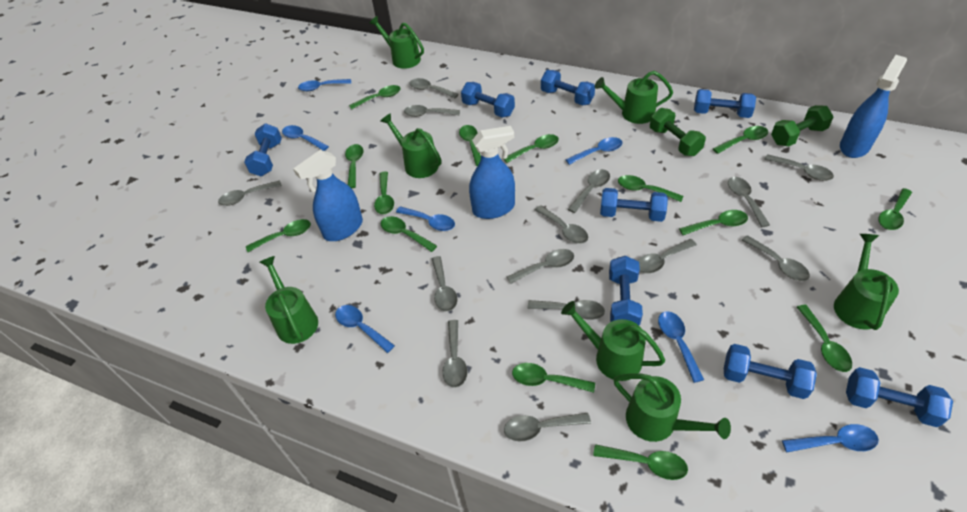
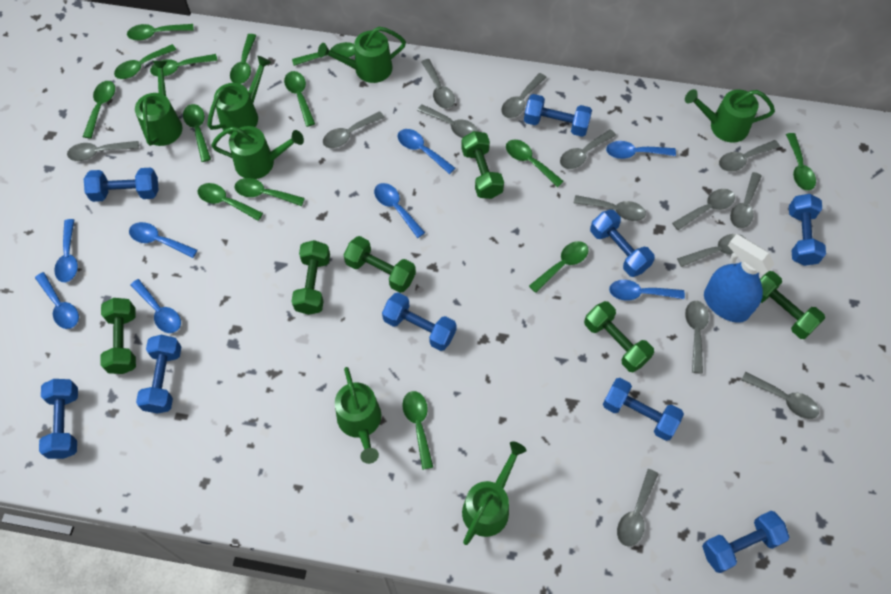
blue dumbbell: [244,124,282,176] [461,82,515,117] [541,70,595,105] [600,188,668,222] [609,256,643,325] [694,89,756,118] [724,344,817,399] [846,367,953,427] = 8 -> [39,379,78,459] [84,168,159,202] [136,335,181,413] [382,292,456,351] [524,94,592,137] [590,210,655,277] [603,378,684,441] [702,511,789,573] [789,194,826,266] = 9
blue spoon: [282,125,329,151] [298,79,351,91] [335,305,395,353] [396,206,455,231] [565,137,622,165] [658,311,704,383] [782,424,879,452] = 7 -> [35,272,79,329] [54,219,78,282] [129,222,197,258] [130,279,181,333] [374,183,425,238] [398,129,455,174] [606,141,676,159] [609,280,685,301] = 8
blue spray bottle: [293,150,363,241] [469,126,515,219] [840,55,907,158] = 3 -> [704,234,774,323] = 1
green dumbbell: [650,108,706,156] [771,105,834,146] = 2 -> [100,298,136,374] [291,240,330,315] [344,236,416,293] [461,131,504,199] [584,301,654,372] [760,271,825,339] = 6

